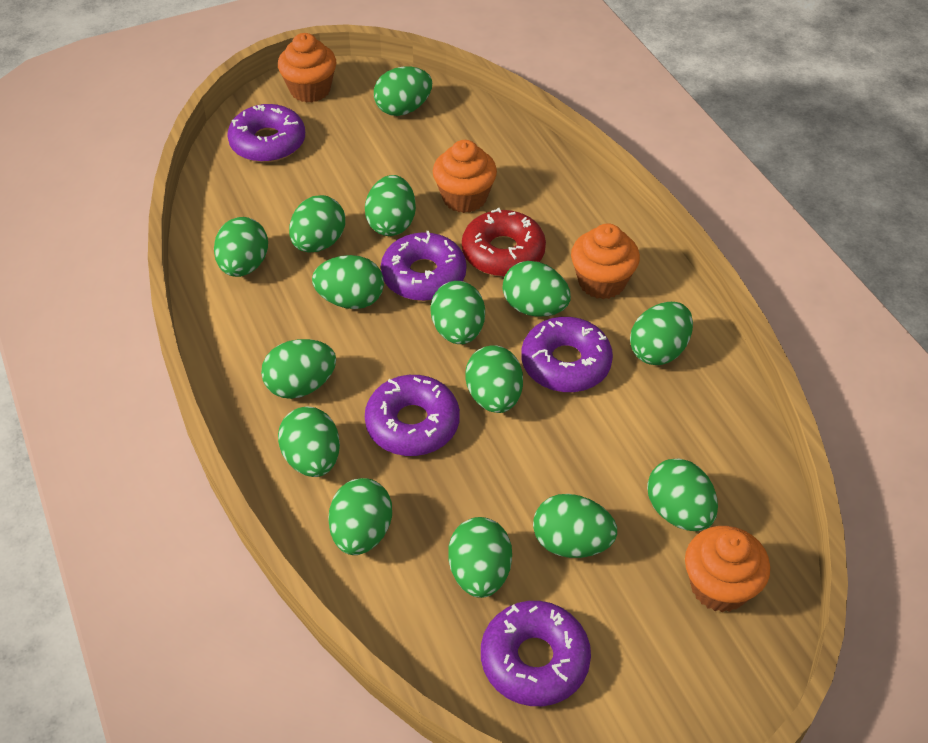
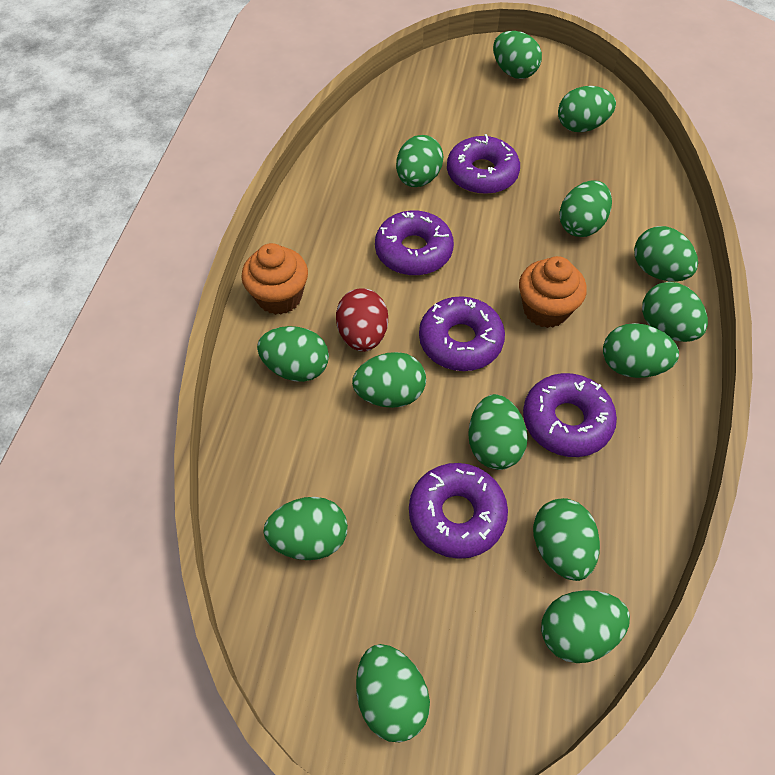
green egg: [214,217,268,277] [261,339,336,399] [278,407,340,477] [289,195,345,253] [312,255,384,309] [328,478,392,555] [365,175,416,236] [374,66,432,116] [430,281,485,344] [448,517,512,598] [465,345,523,413] [502,261,571,317] [533,494,617,558] [630,302,693,365] [647,458,718,531] = 15 -> [257,326,329,382] [263,497,348,560] [352,352,426,408] [356,644,430,742] [396,135,444,187] [468,394,528,470] [493,31,542,79] [533,498,600,581] [541,590,630,663] [558,86,616,132] [560,180,612,237] [603,323,679,378] [634,226,698,282] [642,282,708,342] = 14
orange cupcake: [278,33,336,103] [433,140,497,213] [571,223,640,299] [685,526,770,612] = 4 -> [241,243,308,315] [519,256,587,328] = 2
red donut: [462,208,546,277] = 1 -> none = 0
red egg: none = 0 -> [336,288,388,352] = 1

